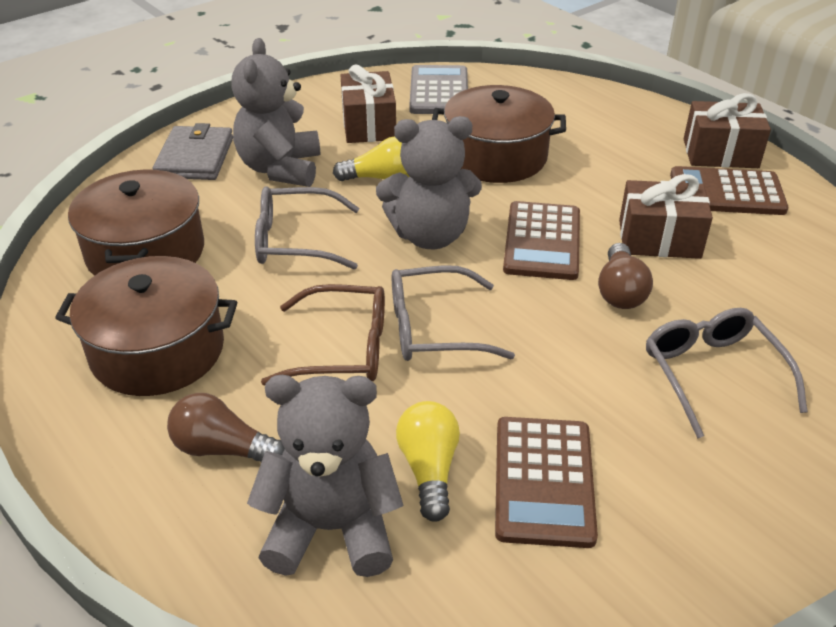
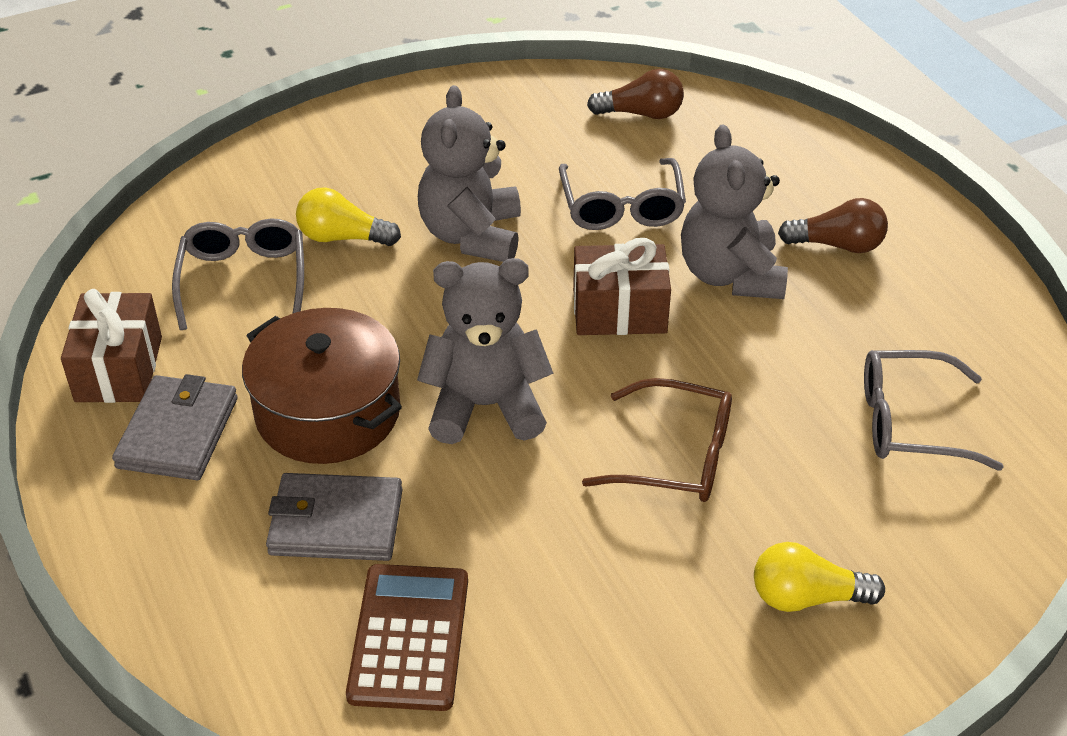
brown calculator: [495,417,598,548] [503,201,580,280] [670,166,788,215] = 3 -> [346,564,468,711] = 1
brown gift: [340,65,396,143] [619,174,713,259] [684,93,771,168] = 3 -> [61,289,162,403] [573,238,671,335] = 2
brown pot: [55,256,237,396] [68,169,204,276] [432,85,566,183] = 3 -> [242,308,402,464] = 1
grey calculator: [409,65,468,114] = 1 -> none = 0
grey wallet: [152,123,233,180] = 1 -> [112,374,238,480] [266,473,403,561] = 2

